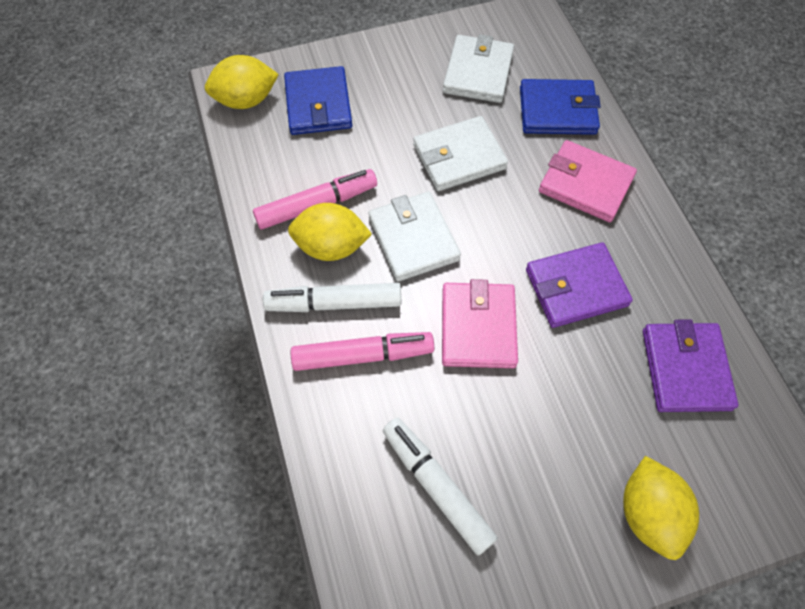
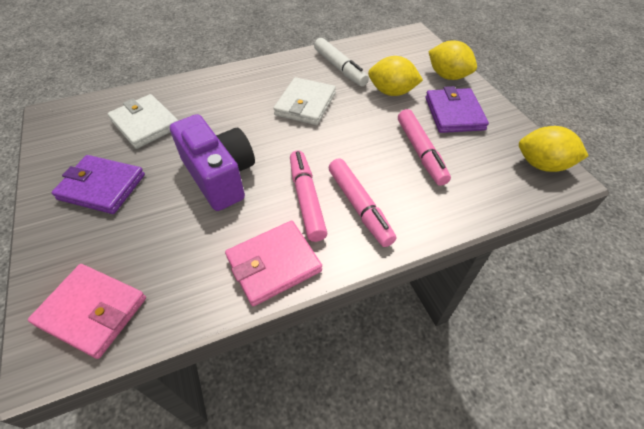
blue wallet: [284,66,352,135] [520,79,601,135] = 2 -> none = 0
pink marker: [253,169,377,229] [291,332,434,371] = 2 -> [290,150,327,242] [329,158,396,247] [398,109,451,186] = 3
purple camera: none = 0 -> [170,114,255,211] = 1
white marker: [263,283,401,312] [383,418,498,555] = 2 -> [314,38,369,86] = 1
white wallet: [368,192,461,282] [413,116,508,191] [443,34,514,103] = 3 -> [108,94,178,149] [273,77,336,125] = 2

